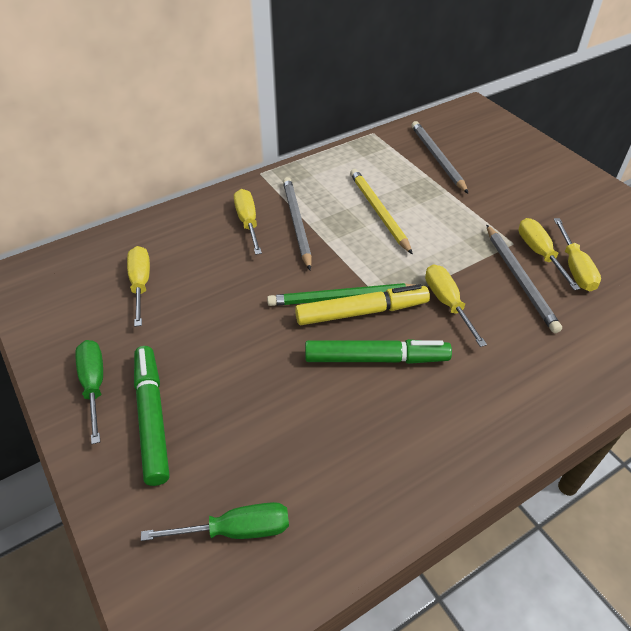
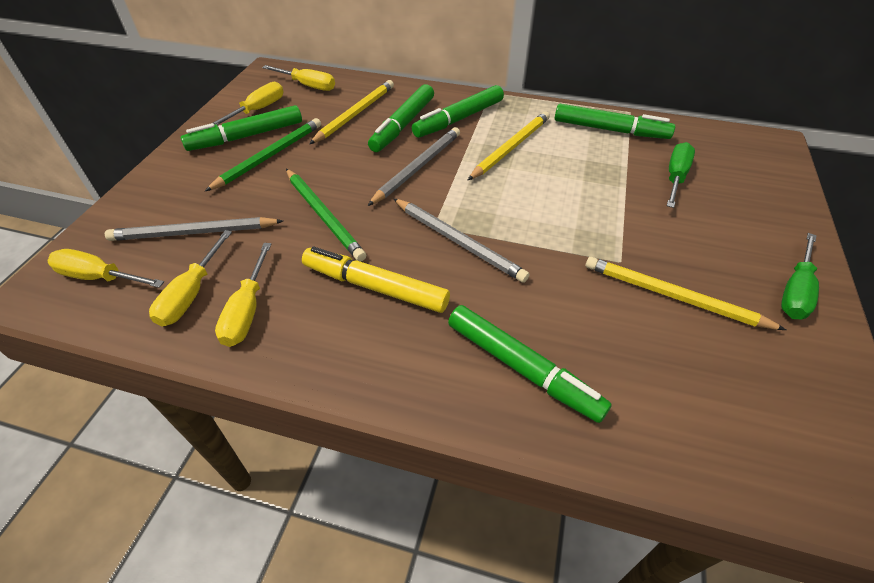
green marker: [134,346,170,486] [305,339,452,364] = 2 -> [181,105,302,151] [368,84,434,152] [412,85,504,138] [448,305,612,423] [554,104,675,139] = 5
green pencil: [267,283,414,306] = 1 -> [205,118,321,191] [286,169,366,262] = 2
yellow pencil: [350,169,413,255] = 1 -> [310,80,394,144] [468,111,550,180] [586,257,786,330] = 3

